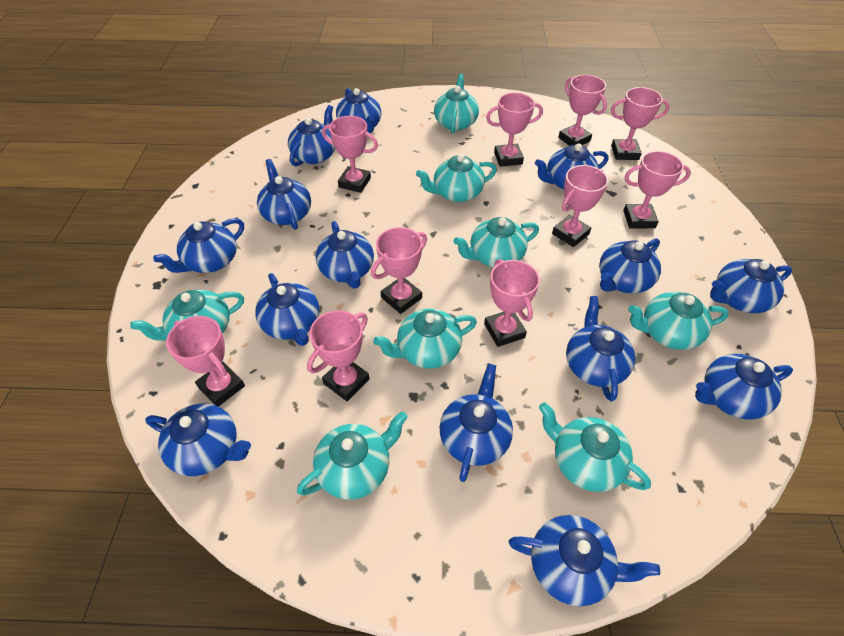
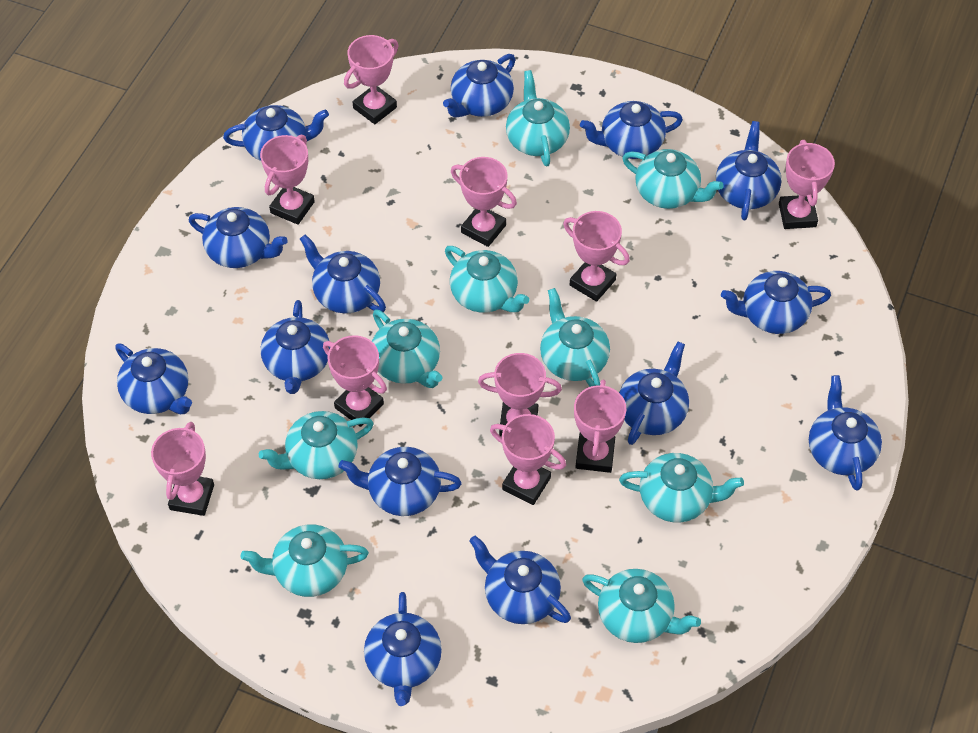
turquoise teapot: [130,289,244,341] [297,411,408,500] [373,309,477,368] [416,154,497,202] [434,74,479,133] [453,217,539,268] [539,402,651,492] [628,292,729,350] = 8 -> [241,524,369,597] [259,411,374,479] [372,309,442,388] [445,246,529,313] [506,70,570,167] [540,288,610,387] [582,569,701,643] [619,453,744,523] [622,149,724,209] = 9

